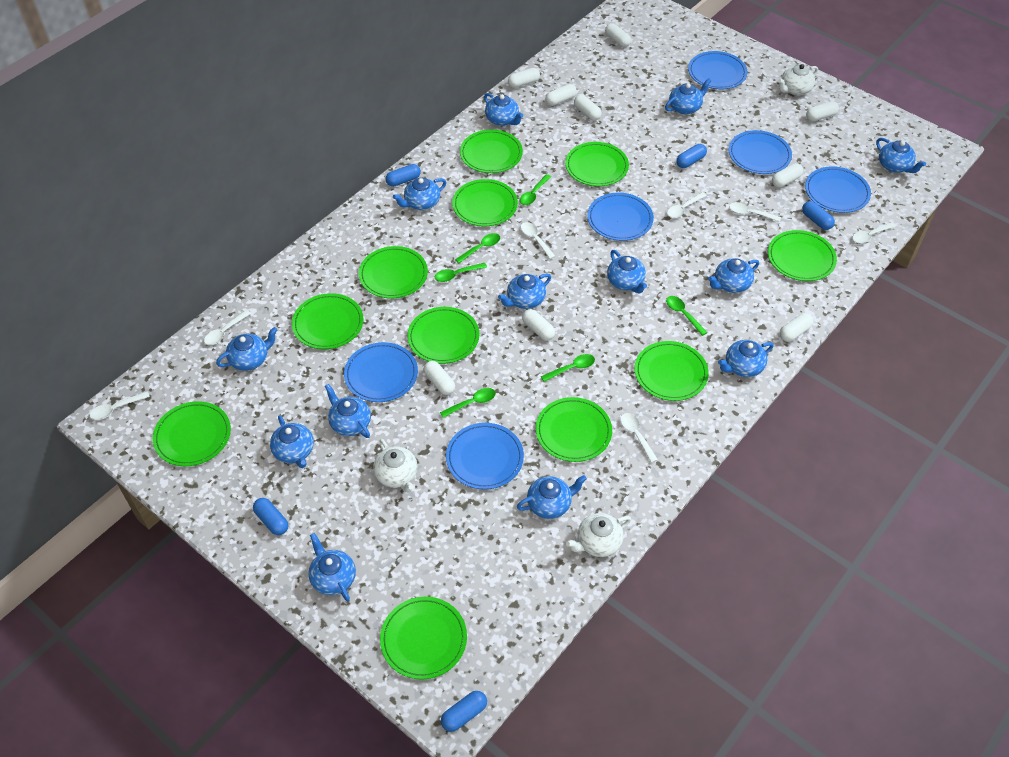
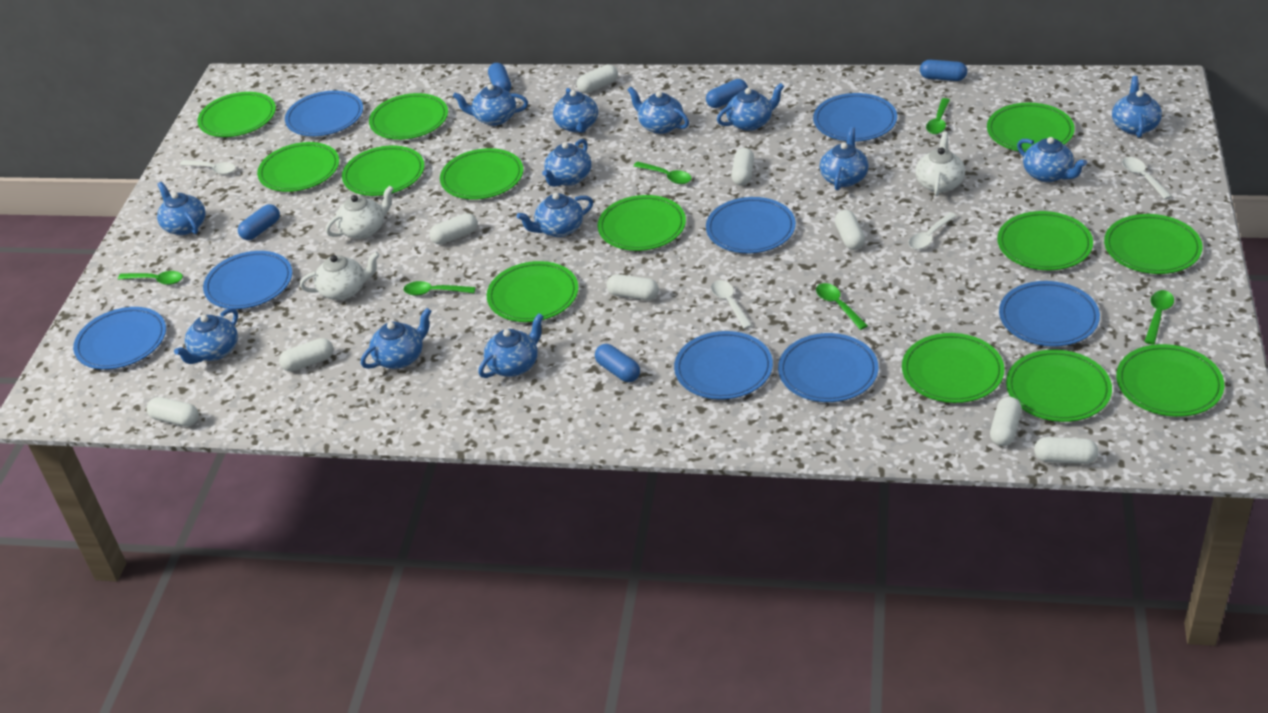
blue plate: [344,342,418,402] [446,423,524,490] [587,193,654,241] [688,51,748,89] [729,130,792,174] [805,166,871,213] = 6 -> [73,307,166,370] [203,251,292,309] [285,91,363,136] [674,331,773,400] [706,197,796,253] [778,333,879,402] [813,93,897,142] [999,281,1100,347] = 8
green plate: [153,401,231,466] [292,293,364,349] [359,246,428,298] [380,597,467,680] [407,307,479,364] [452,179,518,226] [460,129,523,173] [536,397,612,462] [565,142,629,186] [635,341,709,401] [768,230,837,281] = 11 -> [197,92,276,137] [257,142,339,192] [342,146,425,196] [369,93,448,140] [440,148,523,199] [487,261,578,322] [598,195,686,251] [902,333,1004,403] [987,103,1075,152] [997,211,1093,270] [1006,350,1112,422] [1104,214,1203,274] [1116,344,1224,417] = 13
white spoon: [90,391,150,420] [204,310,251,345] [521,222,556,259] [621,413,658,463] [667,192,707,218] [729,202,781,222] [852,222,896,244] = 7 -> [180,160,236,175] [711,280,752,329] [909,212,957,250] [1122,157,1172,199] = 4

